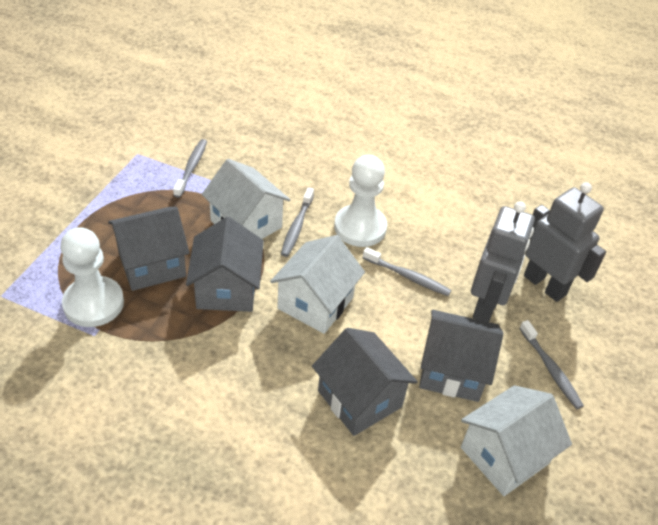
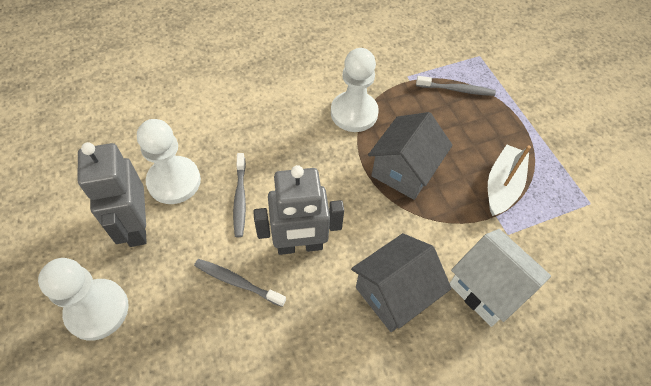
grey house: [108,207,190,291] [186,217,264,312] [312,328,418,436] [419,310,503,402] = 4 -> [351,233,452,332] [368,112,452,200] = 2
grey toothbrush: [173,139,207,198] [281,187,314,257] [363,247,451,296] [519,320,584,409] = 4 -> [194,259,286,307] [233,153,246,237] [416,76,496,96] = 3
white boat: none = 0 -> [488,145,531,216] = 1
white house: [202,159,291,239] [270,235,365,334] [461,385,572,496] = 3 -> [450,229,551,327] = 1
white pawn: [60,227,124,327] [334,155,387,247] = 2 -> [38,258,129,341] [137,119,201,204] [331,48,379,132] = 3

